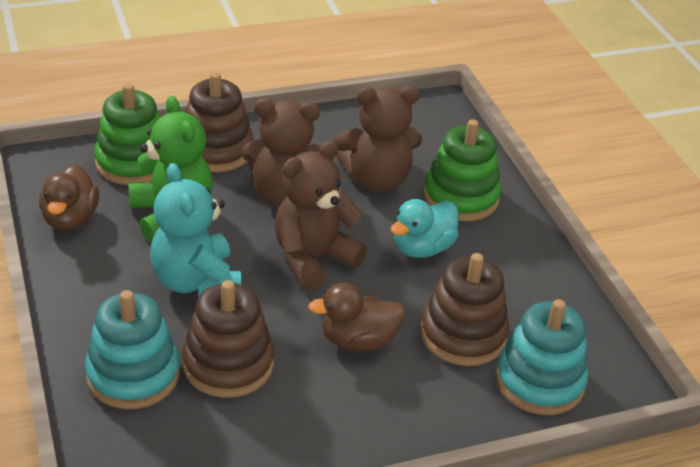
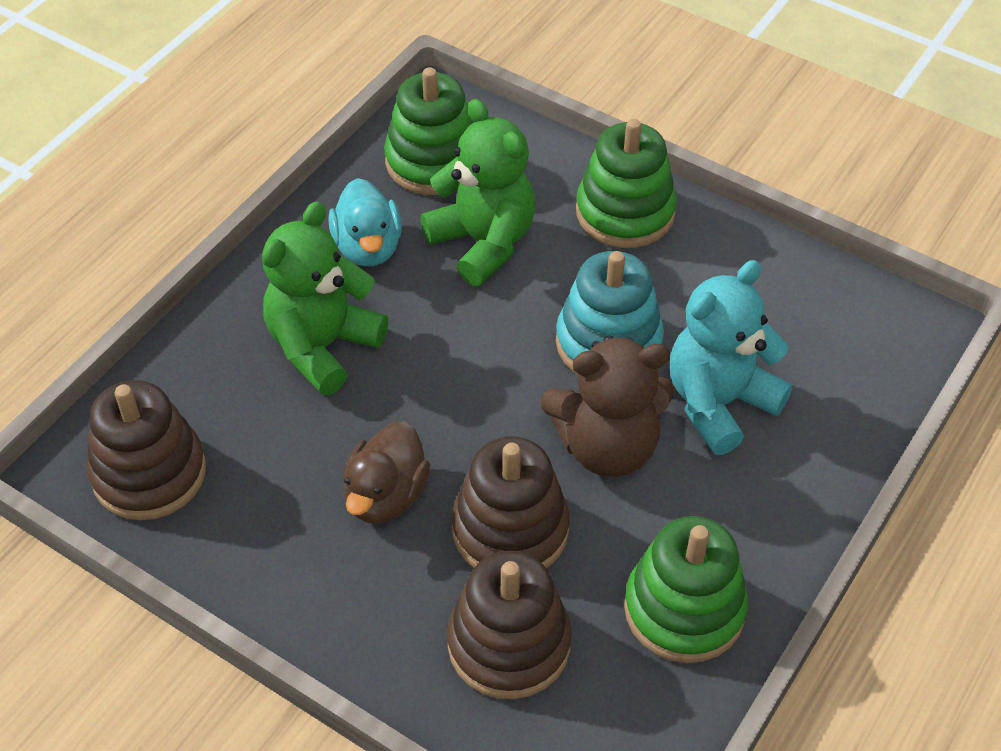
brown duck: [39,164,99,231] [308,283,406,351] = 2 -> [343,421,430,524] = 1
brown teddy bear: [241,99,333,207] [275,140,367,291] [334,86,422,192] = 3 -> [541,335,674,477] = 1
green stacking toy: [94,83,161,185] [424,119,501,221] = 2 -> [384,67,474,195] [576,119,677,248] [624,516,748,663] = 3
green teddy bear: [129,96,213,242] = 1 -> [262,201,389,395] [420,99,535,286] = 2
turquoise stacking toy: [85,290,180,409] [495,299,588,415] = 2 -> [556,251,664,374] = 1

